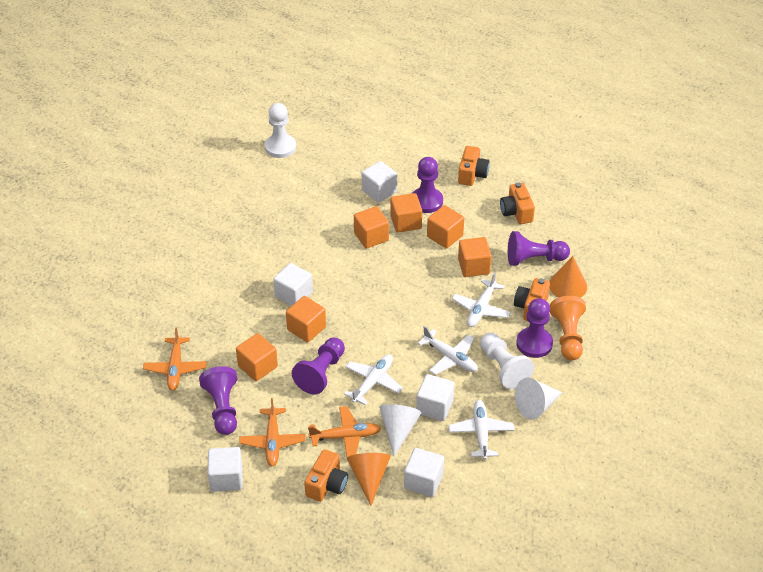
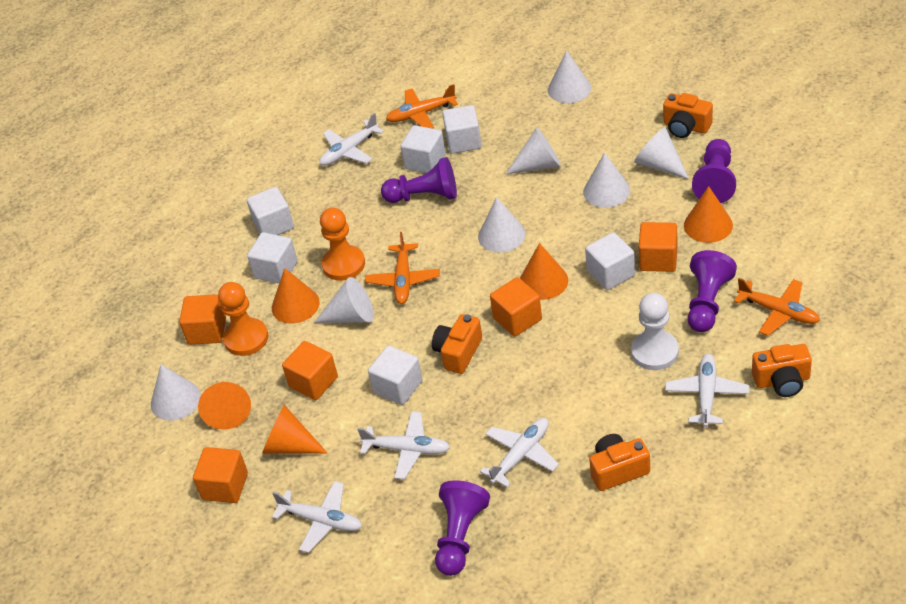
orange cone: [347,453,391,506] [549,256,587,298] = 2 -> [198,382,251,430] [262,405,327,454] [272,268,320,324] [520,243,568,300] [684,186,733,243] = 5
orange cube: [236,333,278,381] [286,296,326,342] [354,206,389,249] [390,193,422,233] [427,205,464,249] [458,237,492,277] = 6 -> [179,294,226,345] [193,447,248,503] [282,341,338,400] [490,277,542,337] [639,222,677,272] = 5
orange pawn: [550,296,586,360] = 1 -> [218,282,268,356] [320,208,365,281] = 2
purple pawn: [199,366,237,435] [292,338,345,394] [413,157,443,213] [508,231,570,266] [516,298,553,358] = 5 -> [381,157,457,203] [435,480,490,576] [688,250,737,332] [692,139,736,203] = 4
white cone: [379,404,421,456] [515,378,562,420] = 2 -> [151,364,201,421] [314,277,374,323] [478,197,526,253] [506,127,561,174] [548,50,591,103] [583,152,630,208] [634,127,689,179] = 7
white cube: [208,447,243,492] [273,263,313,306] [362,161,397,203] [404,448,444,497] [416,374,455,421] = 5 -> [247,187,294,235] [247,232,297,283] [368,345,423,405] [400,125,446,173] [442,105,482,154] [585,232,635,290] = 6
white pawn: [265,103,296,158] [480,333,534,389] = 2 -> [631,293,679,370] = 1
white plane: [344,354,403,405] [418,326,478,375] [449,400,515,460] [452,272,511,327] = 4 -> [272,481,362,553] [320,113,384,166] [357,411,450,479] [480,418,559,487] [665,354,749,427] = 5

